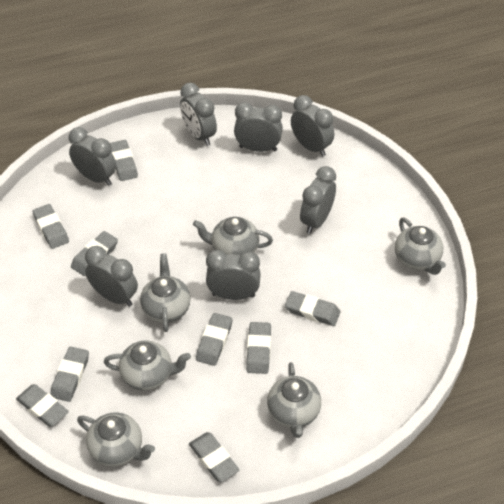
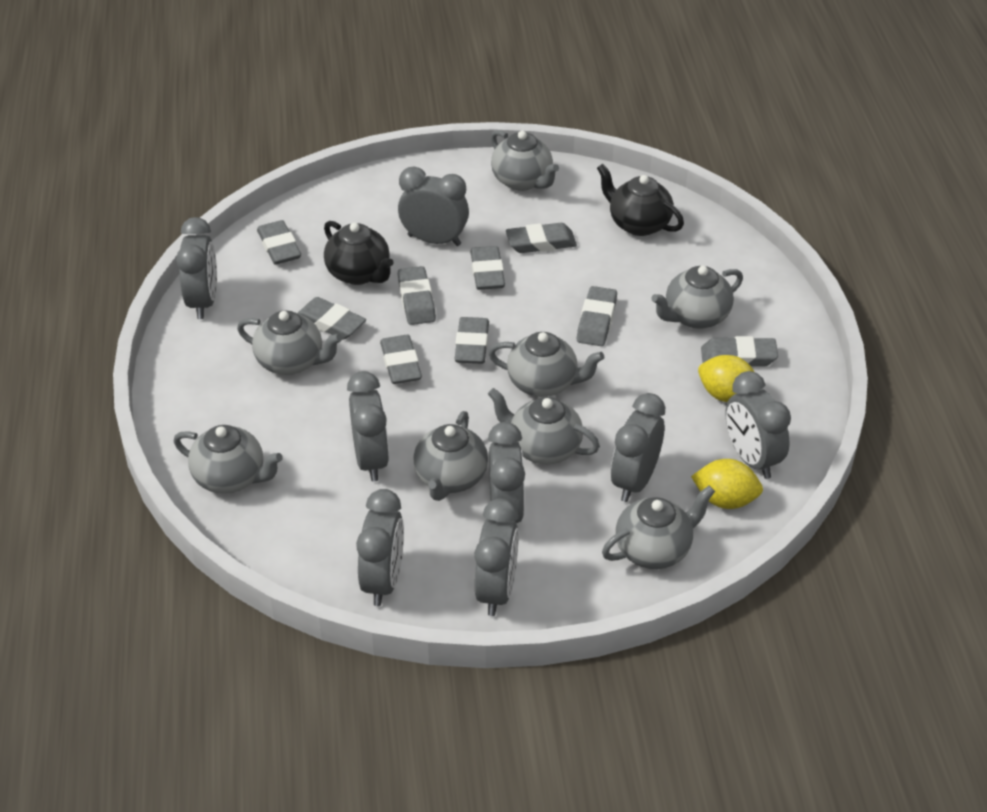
black teapot: none = 0 -> [324,221,394,285] [597,164,684,236] = 2
grey clock: [69,127,116,186] [85,246,138,307] [180,83,217,146] [206,250,261,300] [234,102,283,152] [291,95,334,156] [300,166,336,234] = 7 -> [176,217,217,319] [347,371,389,482] [356,489,404,606] [398,167,469,246] [475,498,519,616] [488,422,525,523] [611,393,665,502] [725,371,791,479] = 8
grey teapot: [77,412,155,467] [104,340,191,391] [140,253,191,332] [193,217,273,255] [267,362,321,438] [395,218,446,275] = 6 -> [174,425,283,494] [237,310,342,375] [414,411,488,501] [488,388,600,464] [489,332,605,397] [491,130,559,191] [602,486,715,569] [652,266,743,329] = 8
yellow lemon: none = 0 -> [691,459,763,509] [698,355,754,402] = 2

